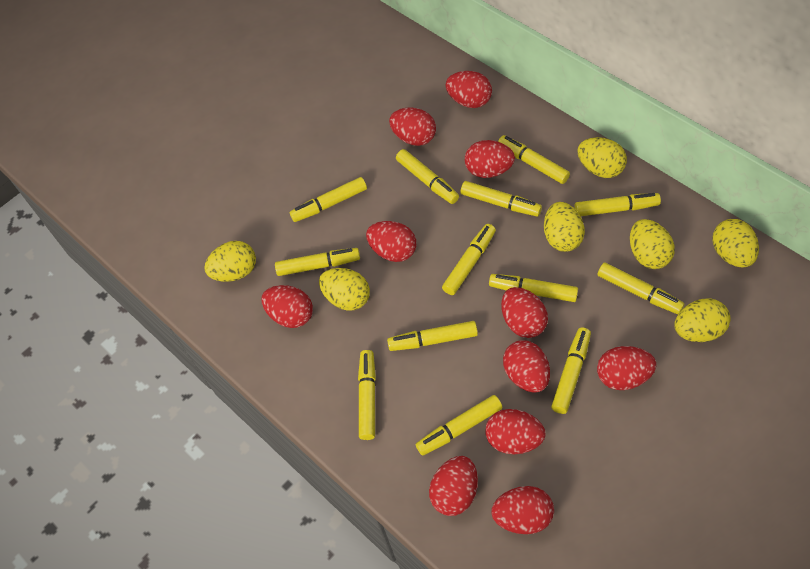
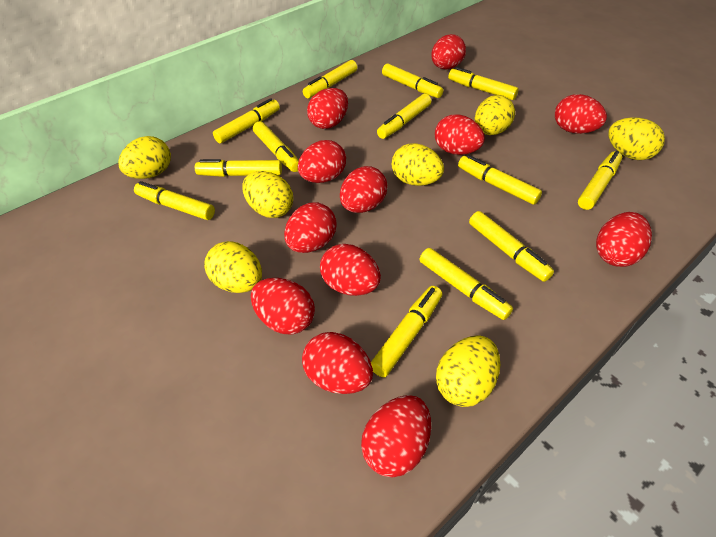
red egg: [262,285,313,328] [366,221,416,262] [389,108,436,146] [429,456,478,516] [445,71,492,108] [465,140,515,178] [485,409,546,454] [491,486,554,534] [501,287,548,338] [503,340,550,393] [597,346,656,390] = 11 -> [251,278,315,335] [284,203,337,253] [298,140,346,183] [302,332,373,394] [307,88,348,129] [320,244,381,296] [340,166,387,213] [361,395,431,477] [431,34,466,70] [435,114,485,155] [555,94,607,134] [596,212,652,267] = 12

